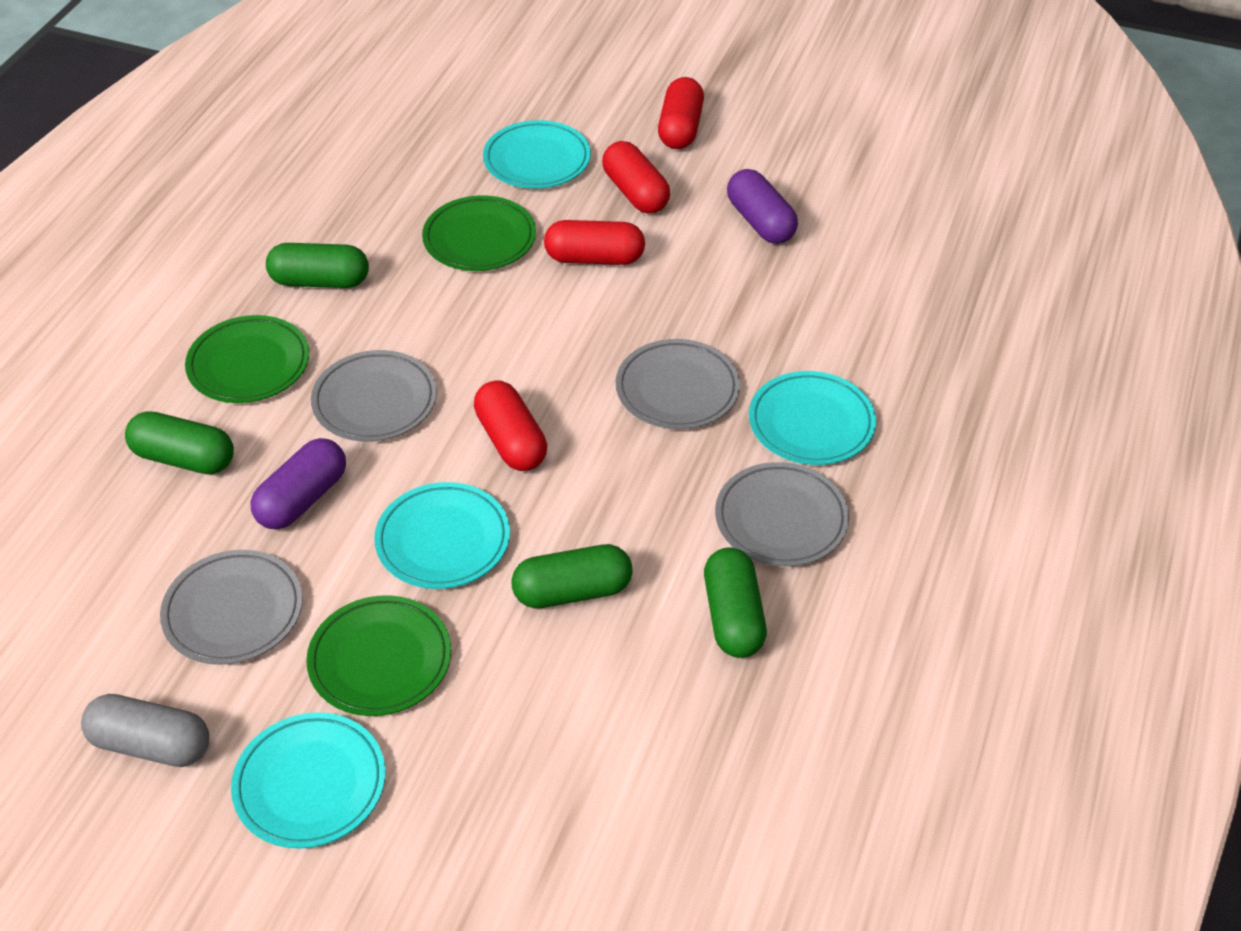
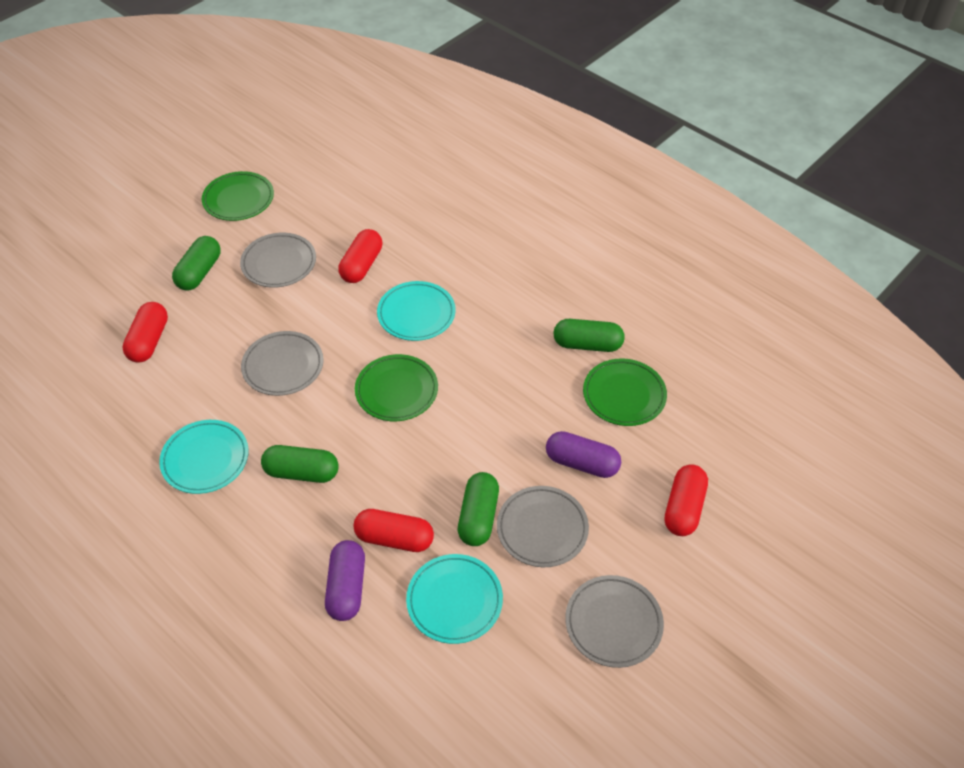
grey capsule: [81,694,209,767] = 1 -> none = 0
turquoise plate: [231,712,385,849] [374,482,510,589] [483,120,591,189] [749,371,876,465] = 4 -> [159,420,249,494] [377,281,456,341] [406,554,503,644] = 3

